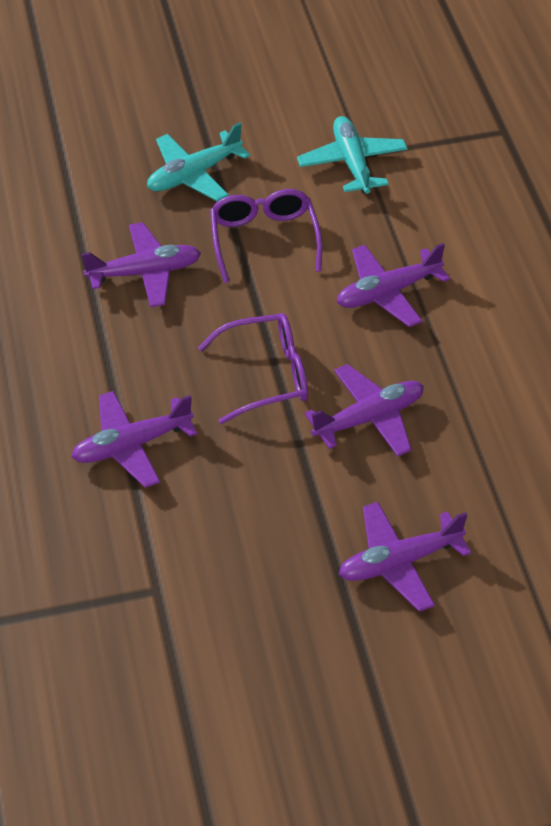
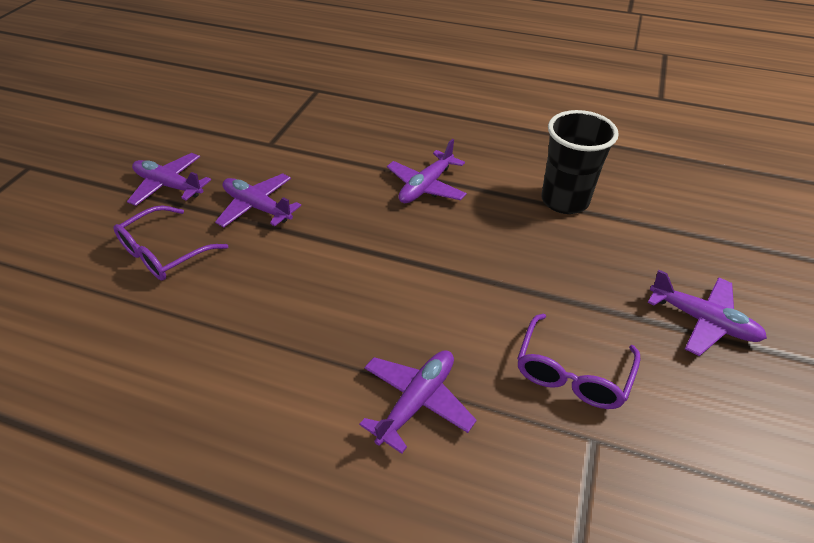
black cup: none = 0 -> [541,110,619,214] = 1
turquoise plane: [147,122,250,202] [297,116,408,194] = 2 -> none = 0

